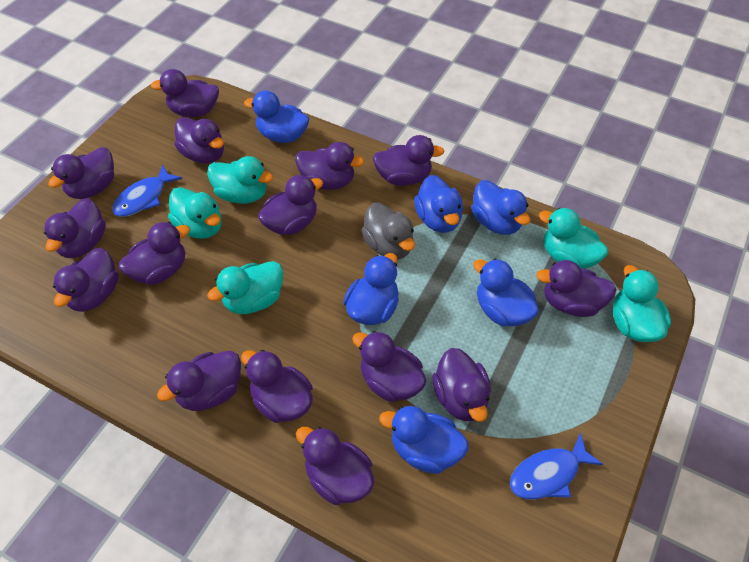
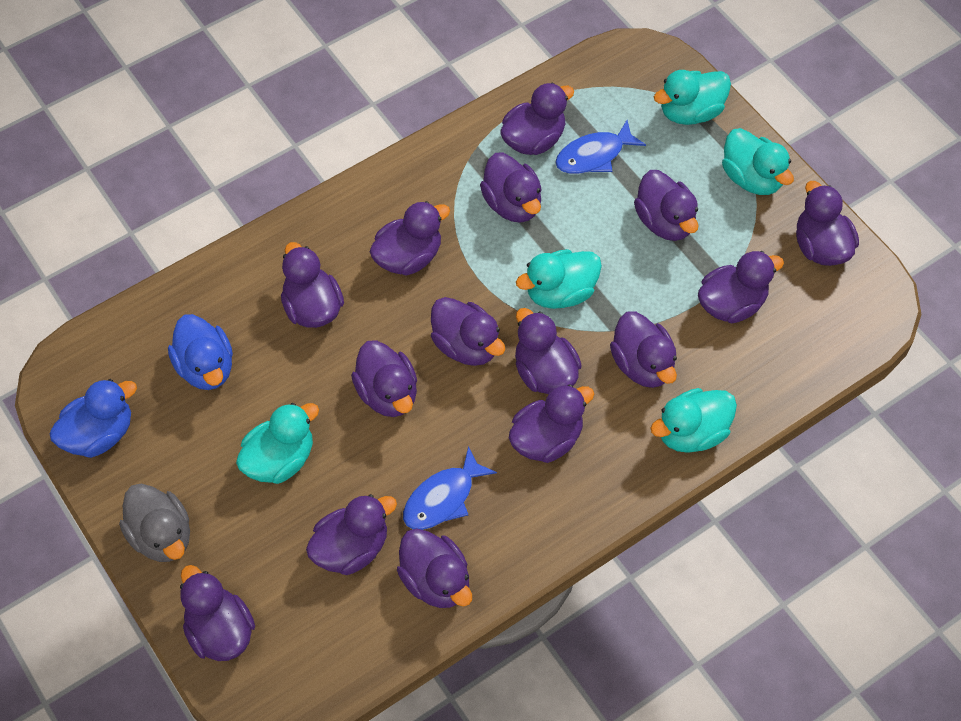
blue duck: [244,90,309,143] [343,253,399,325] [379,406,469,474] [414,175,463,233] [471,180,530,235] [473,259,539,326] = 6 -> [50,379,137,458] [168,314,233,390] = 2

